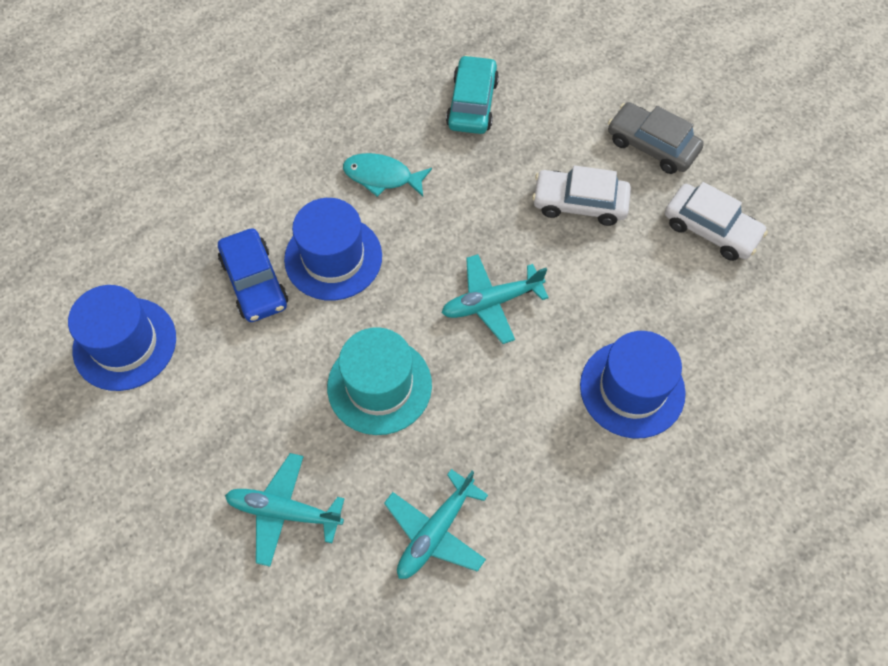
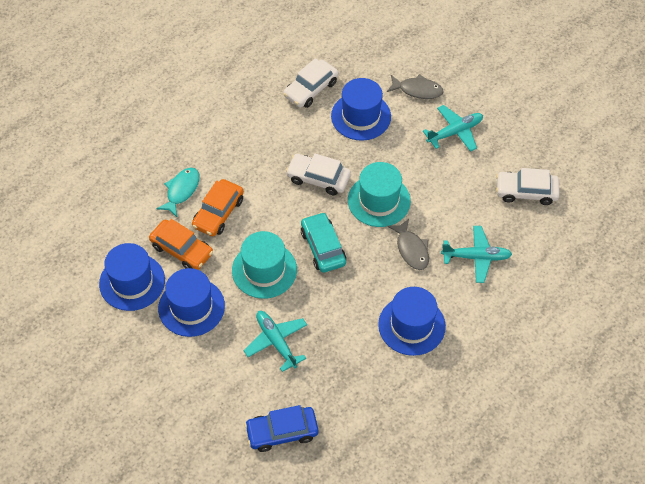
blue hat: [68,285,176,391] [284,198,382,301] [580,331,686,438] = 3 -> [99,243,165,311] [158,268,225,337] [331,78,391,141] [378,287,446,356] = 4
grey car: [608,102,704,174] = 1 -> none = 0
grey fish: none = 0 -> [387,74,444,99] [387,219,429,270] = 2
orange car: none = 0 -> [149,219,213,270] [192,179,244,236] = 2
turquoise hat: [327,327,432,435] = 1 -> [232,231,297,299] [348,162,411,227] = 2
white car: [532,165,631,226] [665,182,768,261] = 2 -> [283,58,338,108] [286,153,351,195] [496,168,560,205] = 3

